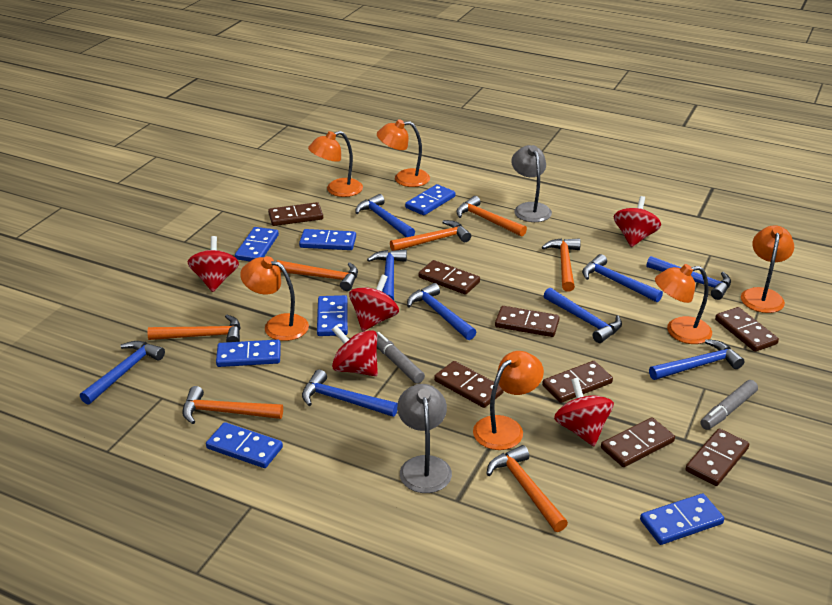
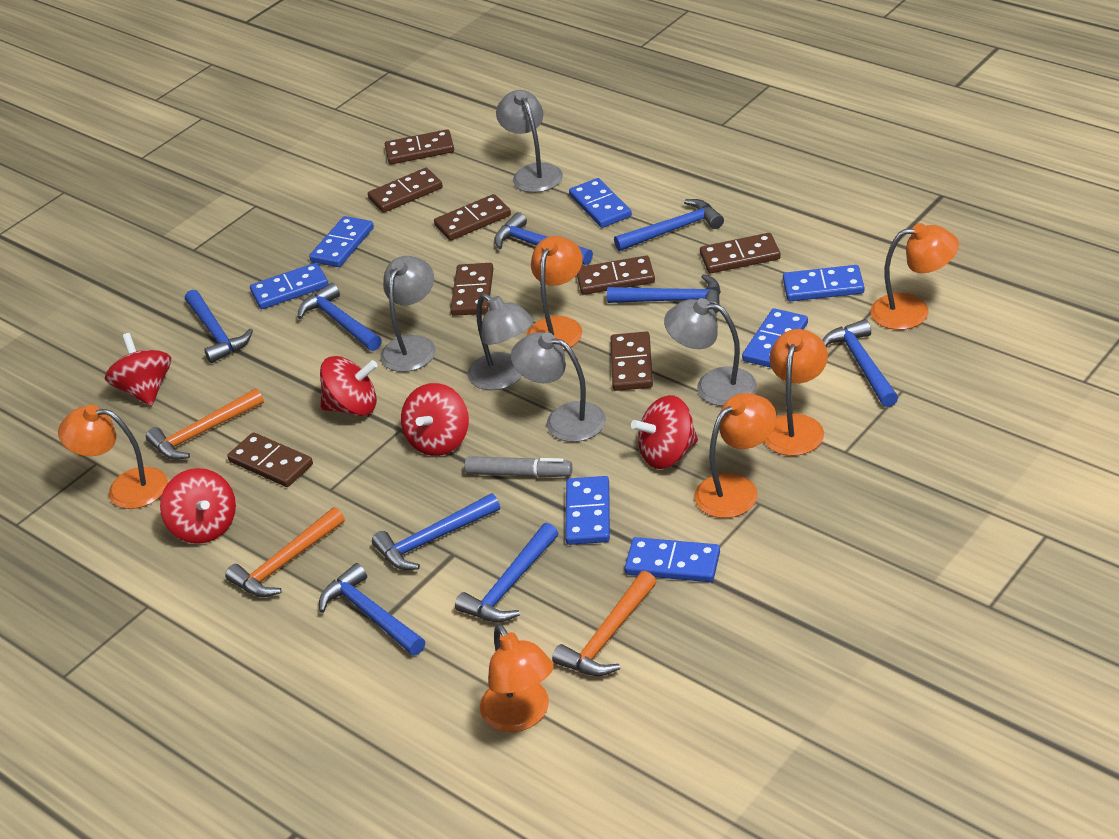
grey lamp: [397,384,452,493] [511,145,552,222] = 2 -> [380,256,436,372] [467,293,534,390] [496,90,563,193] [511,332,606,442] [664,298,757,406] = 5
grey marker: [376,332,425,384] [700,380,758,430] = 2 -> [464,456,572,478] = 1
orange hammer: [147,315,240,342] [182,386,283,424] [276,260,358,291] [390,220,471,251] [456,196,527,237] [487,445,568,532] [542,238,581,292] = 7 -> [146,388,264,460] [225,507,345,597] [552,571,657,676] = 3

